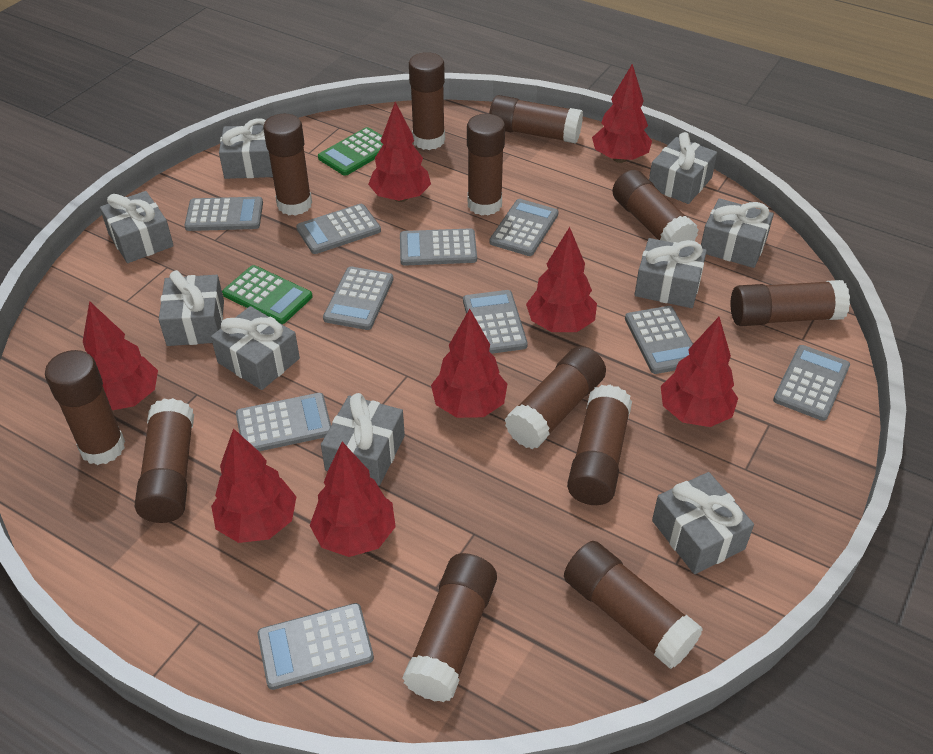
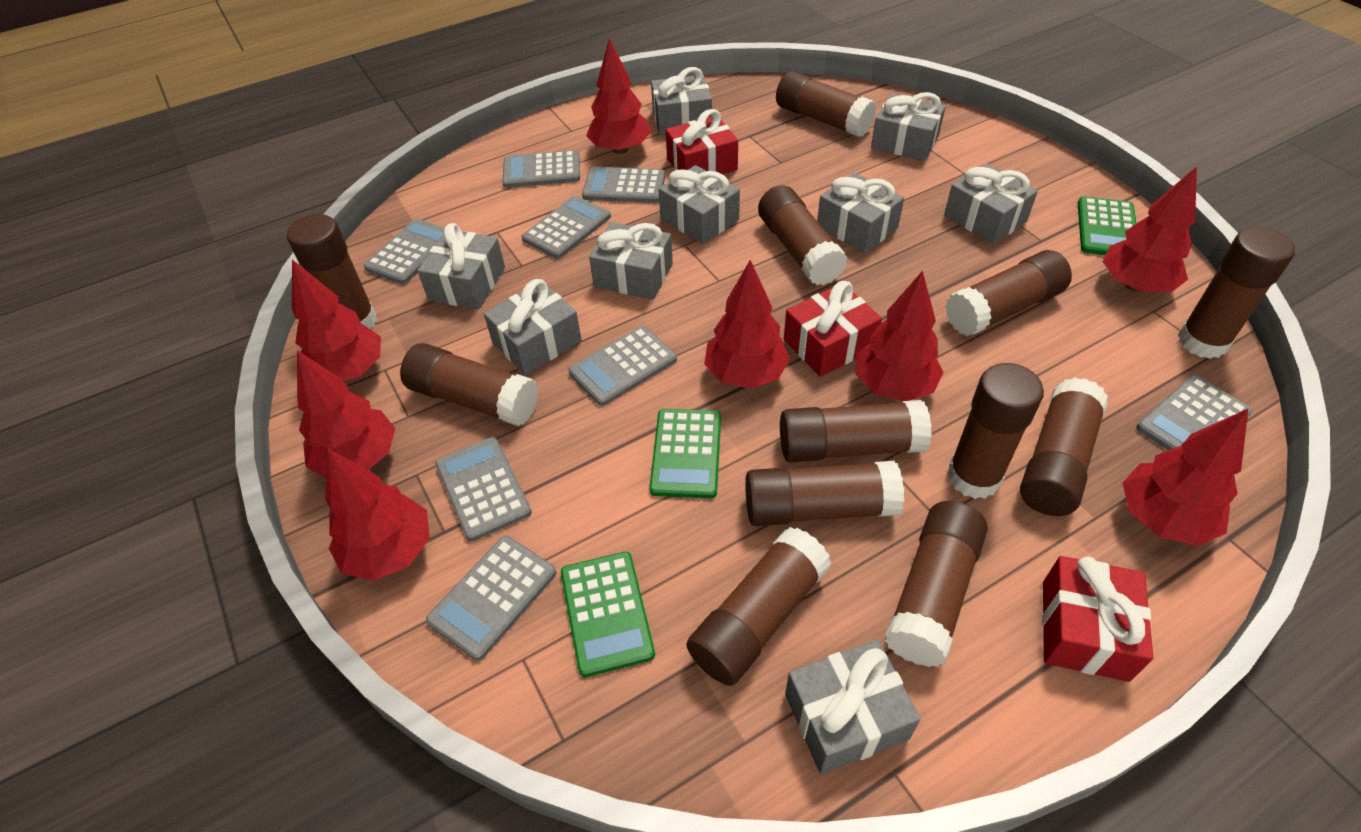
green calculator: [222,265,313,324] [318,127,383,176] = 2 -> [561,552,655,677] [649,409,721,499] [1078,196,1137,255] = 3
grey calculator: [184,197,263,231] [236,393,331,451] [257,603,374,690] [296,204,381,254] [323,266,393,330] [400,228,477,266] [463,290,528,354] [489,199,559,256] [625,306,693,374] [773,345,850,421] = 10 -> [364,219,445,284] [426,536,557,661] [435,437,532,542] [502,150,580,188] [522,196,611,259] [568,326,677,406] [582,167,665,203] [1136,375,1252,450] = 8
red gift: none = 0 -> [666,109,738,174] [784,281,882,377] [1042,556,1153,682] = 3

